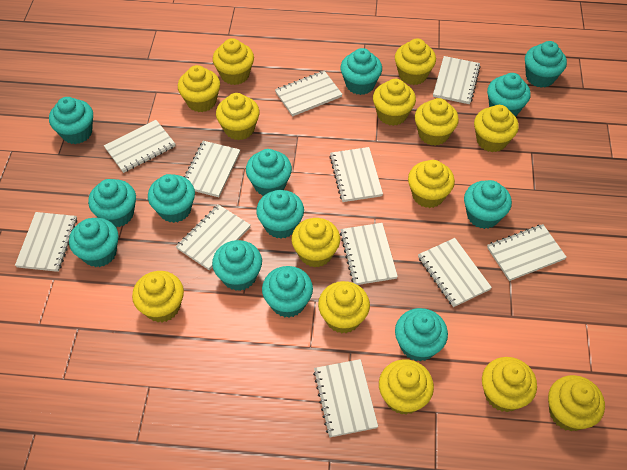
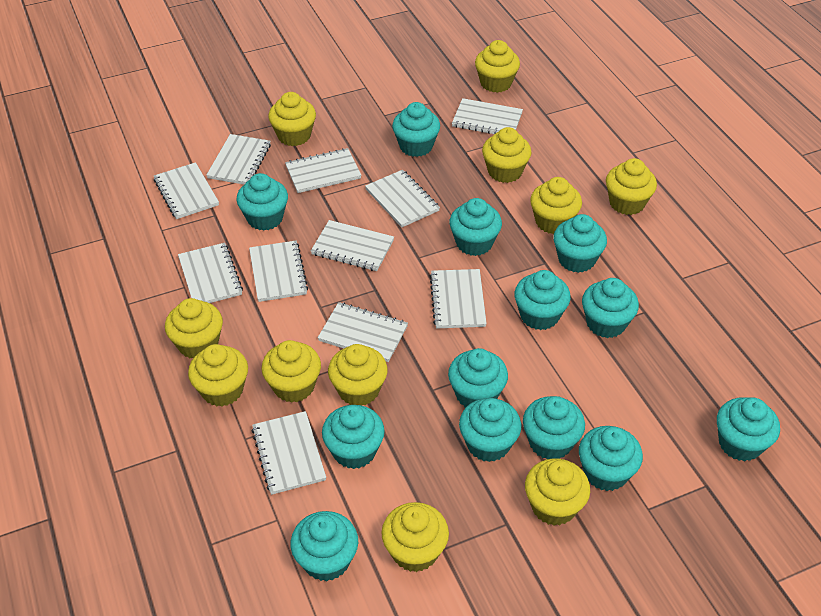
yellow cupcake: [132,271,184,322] [178,65,220,112] [213,38,254,85] [216,93,260,140] [291,218,340,268] [318,281,370,333] [373,79,416,126] [379,359,434,415] [395,39,436,85] [408,160,455,208] [415,98,459,146] [474,105,519,152] [482,357,537,412] [548,375,605,431] = 14 -> [165,298,223,359] [188,344,248,406] [261,340,321,403] [268,92,316,146] [328,344,388,406] [381,502,449,572] [475,40,520,93] [482,127,532,183] [525,458,590,526] [530,177,582,234] [606,158,657,215] = 11

